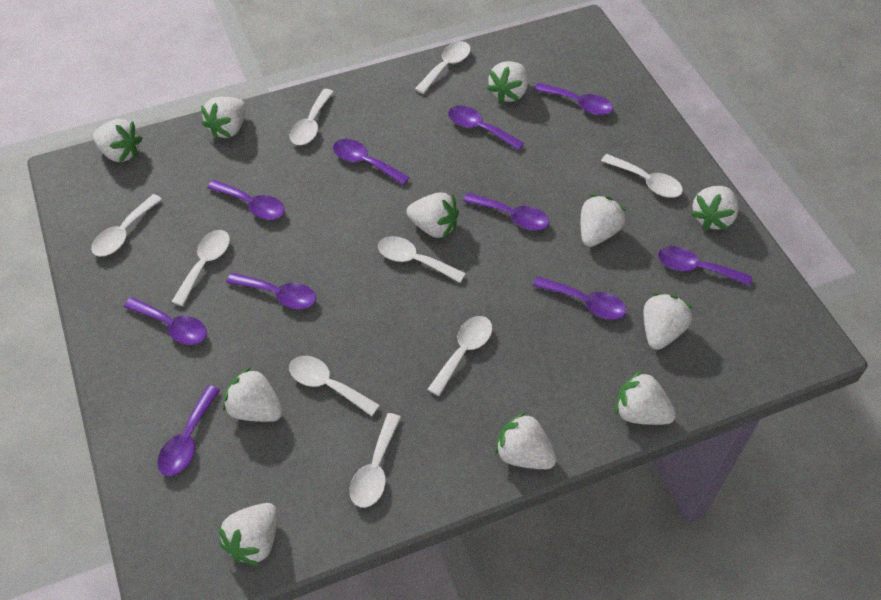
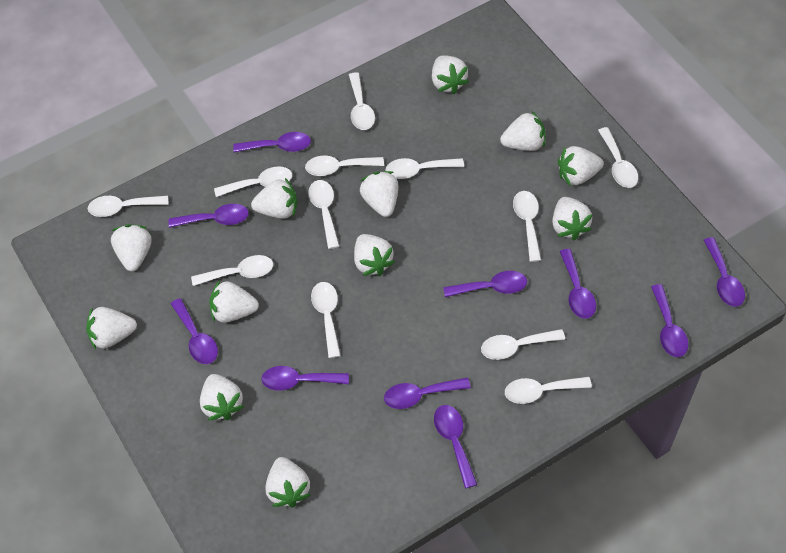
white spoon: [91,194,162,257] [172,230,230,306] [289,356,380,416] [290,89,334,145] [350,413,401,508] [378,236,466,283] [415,41,471,94] [427,316,492,396] [601,154,683,198] = 9 -> [88,196,169,217] [191,255,273,286] [214,166,292,197] [305,156,384,176] [308,180,340,249] [311,282,341,358] [349,72,375,130] [386,158,464,179] [481,329,565,360] [505,377,592,404] [513,191,541,262] [598,127,638,188] = 12
white strawberry: [93,119,143,162] [201,97,246,139] [218,503,277,566] [223,367,283,422] [406,193,459,238] [486,61,528,103] [495,411,557,469] [581,194,626,247] [615,370,676,425] [643,293,694,350] [690,186,739,231] = 11 -> [86,307,137,349] [111,224,152,271] [200,374,244,420] [209,280,259,323] [251,178,297,219] [266,457,311,508] [354,234,395,276] [360,171,398,217] [432,55,469,94] [500,111,545,151] [552,197,592,240] [558,146,603,185] = 12

